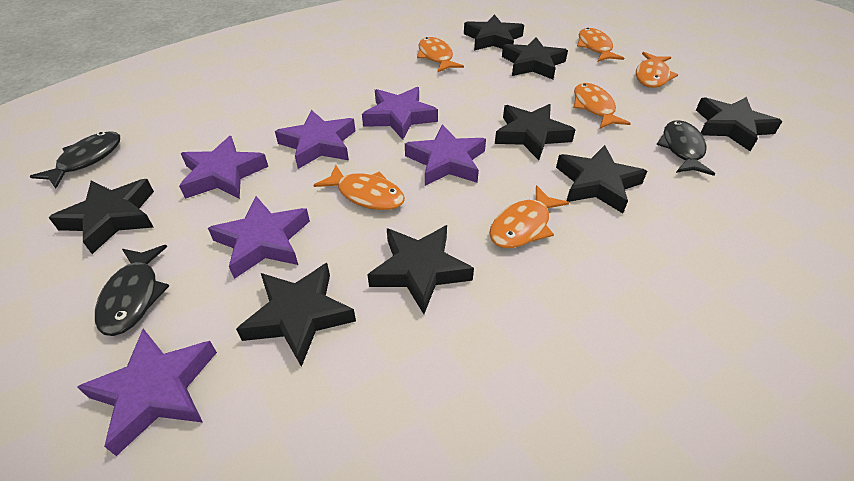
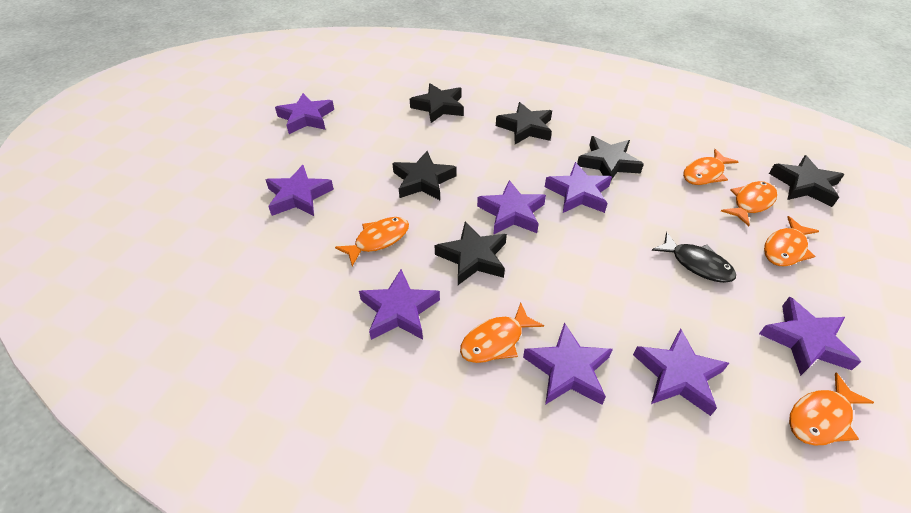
black fish: [30,131,120,189] [95,245,170,336] [656,120,715,176] = 3 -> [652,232,736,283] = 1
black star: [49,179,154,254] [236,263,356,367] [367,225,474,314] [464,14,524,51] [495,104,576,160] [502,37,568,79] [556,145,647,213] [696,97,782,151] = 8 -> [392,151,456,200] [410,83,464,123] [434,222,507,285] [496,102,552,144] [577,136,644,180] [769,155,844,207] = 6
purple star: [77,329,217,456] [179,136,268,199] [208,196,310,279] [275,110,355,169] [362,87,438,140] [405,124,486,186] = 6 -> [266,165,334,216] [275,93,334,134] [359,269,440,340] [477,180,546,235] [523,322,613,405] [545,162,612,213] [633,329,729,416] [759,297,861,376] = 8

